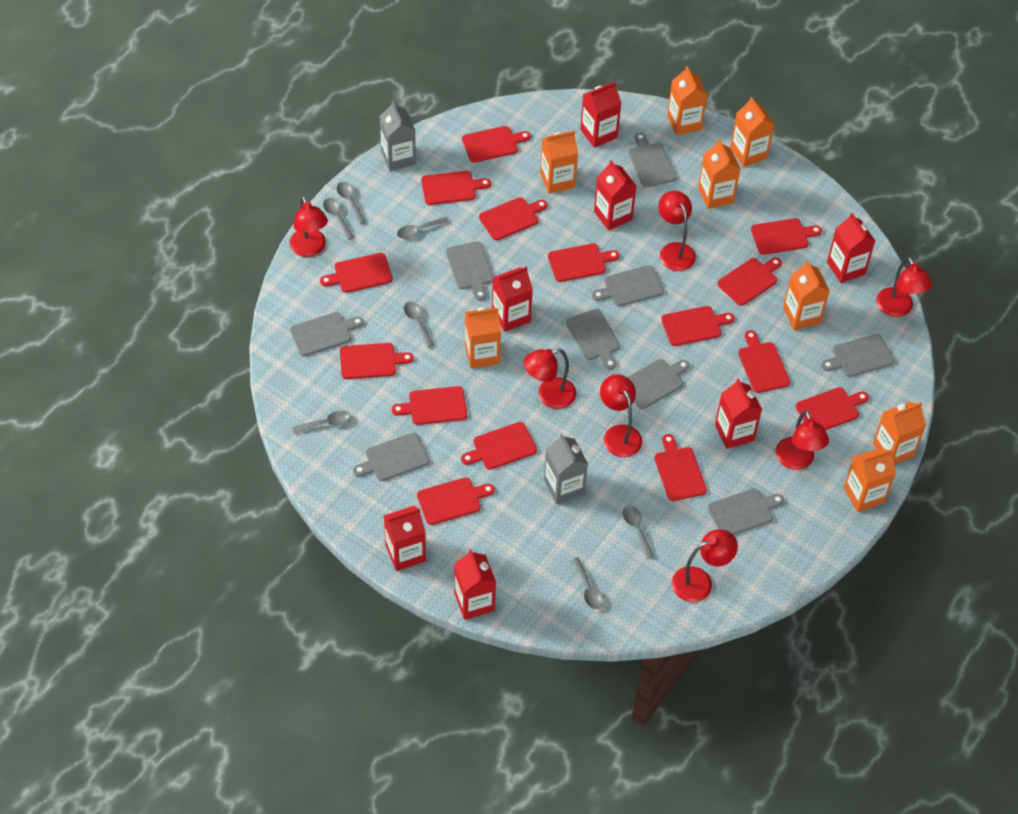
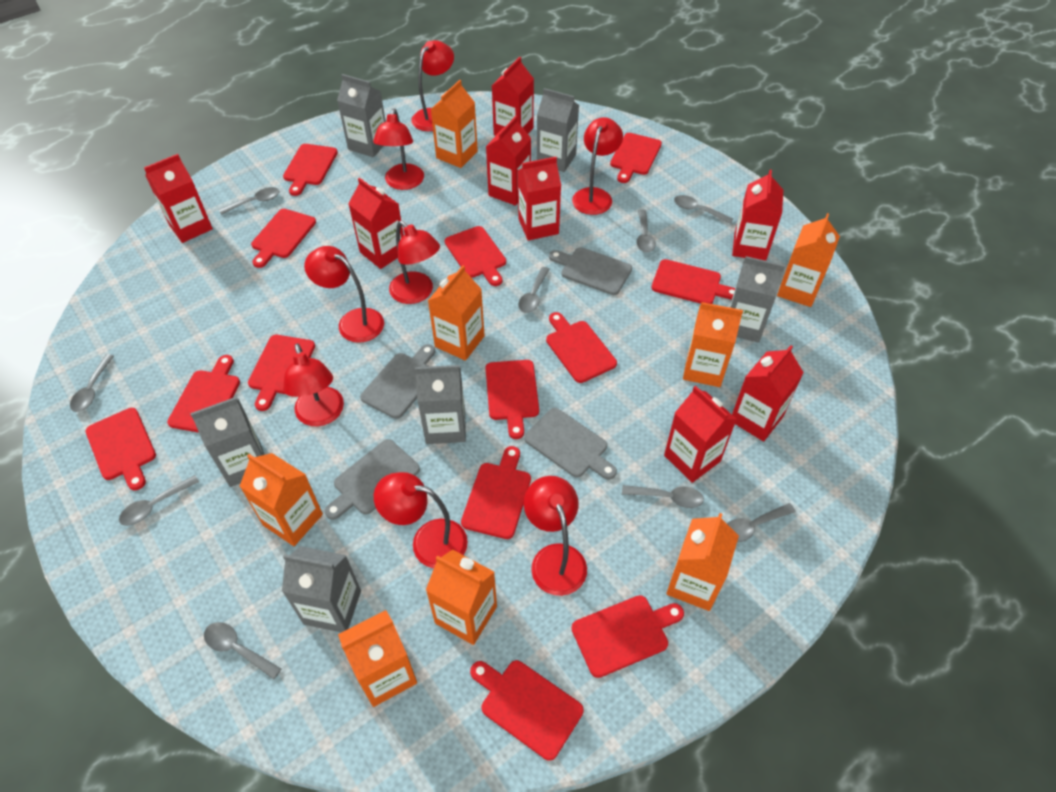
grey carton: [379,101,416,171] [544,433,588,504] = 2 -> [190,397,264,487] [282,546,361,633] [337,74,386,157] [415,365,466,444] [537,88,579,172] [730,256,785,343] = 6
grey cutting board: [290,312,364,356] [353,433,430,481] [446,241,493,301] [566,309,620,370] [592,265,664,306] [627,359,690,409] [629,133,676,187] [708,488,784,535] [821,334,894,377] = 9 -> [325,439,420,520] [360,344,435,419] [524,408,617,480] [549,247,632,295] = 4
grey spoon: [292,411,351,433] [323,198,354,240] [337,182,366,224] [397,217,449,239] [404,301,434,348] [571,557,604,609] [623,505,654,559] = 7 -> [70,354,114,412] [119,475,199,526] [204,622,281,680] [219,187,279,215] [518,267,550,313] [622,485,704,508] [637,210,656,253] [674,195,733,224] [727,503,796,542] = 9
red carton: [384,506,426,571] [454,549,496,620] [492,266,533,332] [580,82,621,148] [594,160,637,231] [715,378,762,449] [827,213,875,283] = 7 -> [144,154,213,243] [348,178,404,269] [486,116,531,206] [492,57,534,136] [518,157,561,241] [664,386,737,483] [732,170,783,261] [732,345,804,442] = 8
red cutting board: [320,253,393,293] [340,343,414,379] [392,386,467,425] [417,477,495,525] [421,171,491,205] [461,422,537,470] [462,126,531,163] [479,197,547,240] [548,244,620,282] [654,434,707,501] [661,306,735,346] [717,257,782,306] [738,330,790,393] [751,218,822,255] [796,387,869,430] = 15 -> [85,408,156,490] [167,355,240,433] [248,335,315,411] [251,209,316,268] [283,144,338,196] [445,226,506,286] [461,446,531,539] [470,660,584,761] [485,360,539,439] [546,312,617,383] [571,595,684,678] [610,133,662,183] [651,259,735,304] = 13
red lamp: [289,196,328,257] [523,349,576,409] [600,374,642,457] [658,191,696,271] [672,529,738,602] [776,410,829,470] [876,257,932,317] = 7 -> [283,343,344,426] [304,246,384,343] [373,108,424,190] [374,472,468,568] [389,221,440,304] [412,40,454,131] [524,476,587,596] [572,117,623,215] = 8

